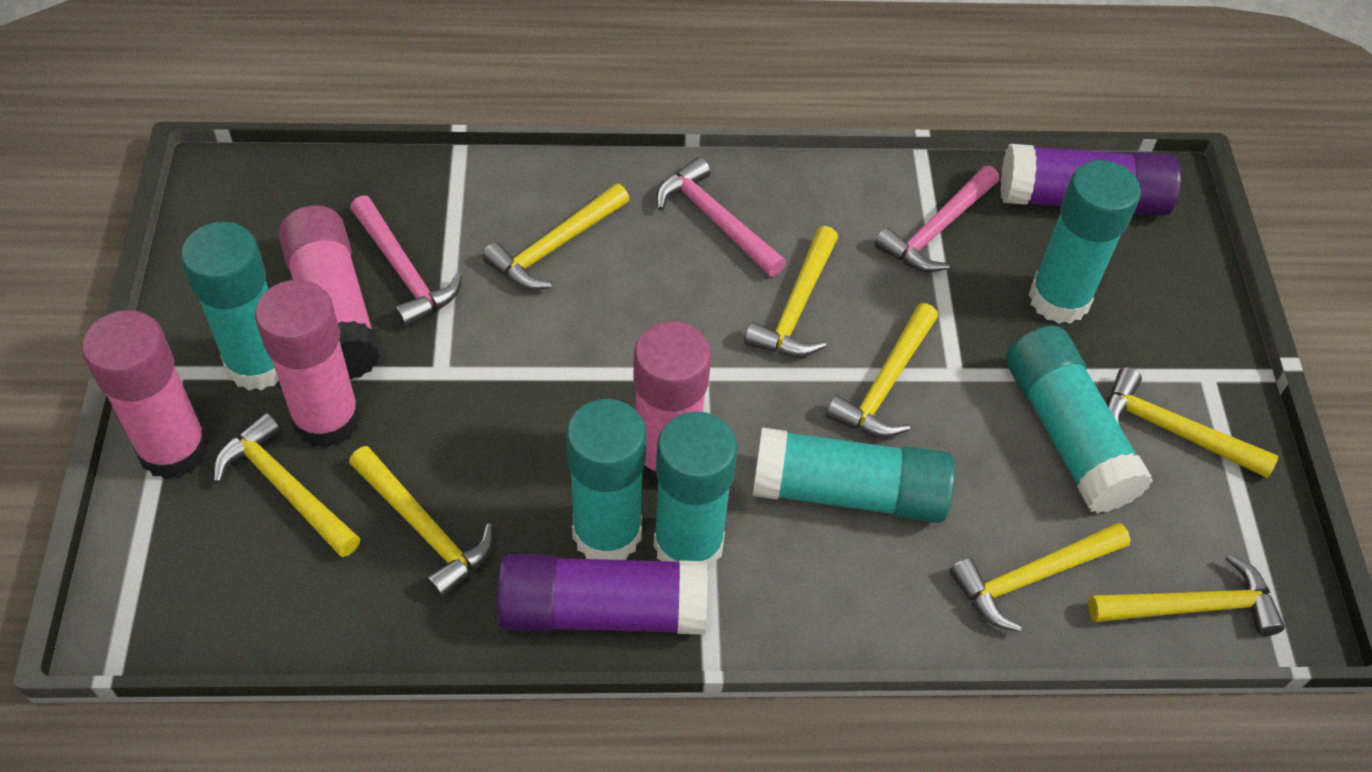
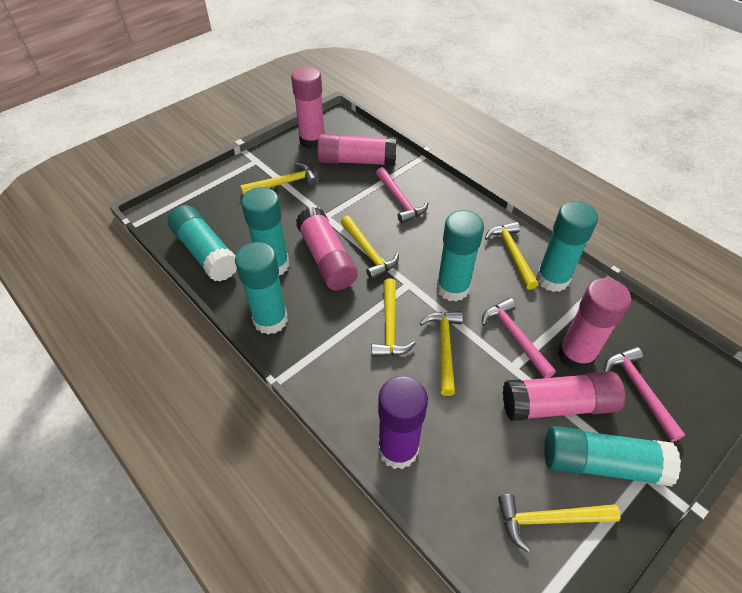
pink glue stick: [82,310,209,480] [255,280,361,448] [278,205,381,380] [633,321,711,485] = 4 -> [291,67,325,149] [296,207,358,290] [317,133,396,166] [503,371,625,421] [558,278,631,371] = 5
purple glue stick: [497,554,707,635] [1000,144,1181,216] = 2 -> [378,376,428,469] = 1
yellow hammer: [214,413,361,557] [349,446,494,599] [482,184,630,290] [744,226,838,357] [826,303,938,438] [950,522,1131,632] [1089,554,1285,636] [1106,367,1278,478] = 8 -> [240,162,318,196] [341,216,399,280] [371,279,416,357] [420,311,463,396] [485,222,538,290] [498,494,620,552] = 6

